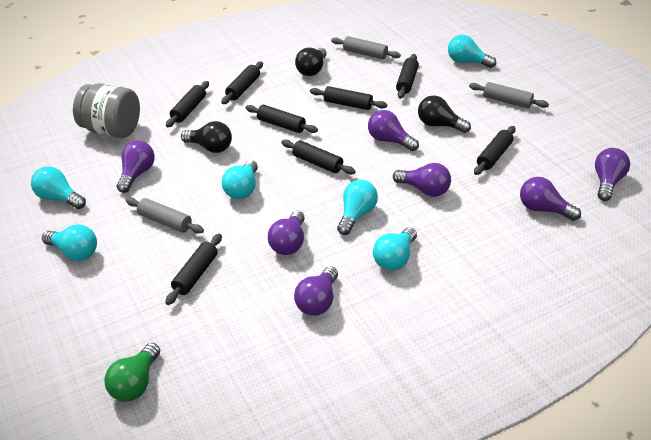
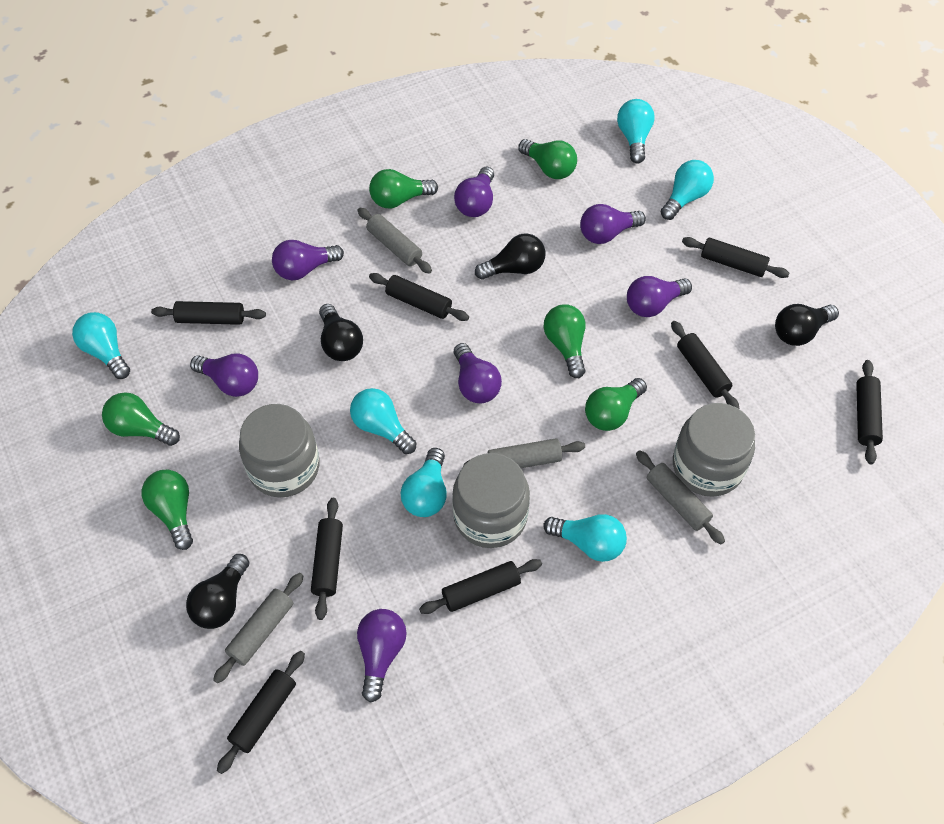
black light bulb: [181,121,232,153] [295,48,327,76] [418,95,471,133] = 3 -> [186,554,250,629] [319,304,363,361] [475,233,545,280] [775,304,839,346] = 4
green light bulb: [105,343,160,402] = 1 -> [102,392,180,446] [142,470,193,550] [369,169,438,208] [518,139,577,179] [544,304,586,378] [585,378,647,431] = 6
grey jar: [73,83,140,138] = 1 -> [239,404,320,498] [452,453,530,548] [673,403,755,497] = 3
grey rolling pin: [126,198,204,233] [331,36,401,59] [469,82,549,108] = 3 -> [213,573,303,683] [358,208,432,274] [464,438,585,468] [636,450,725,544] = 4

